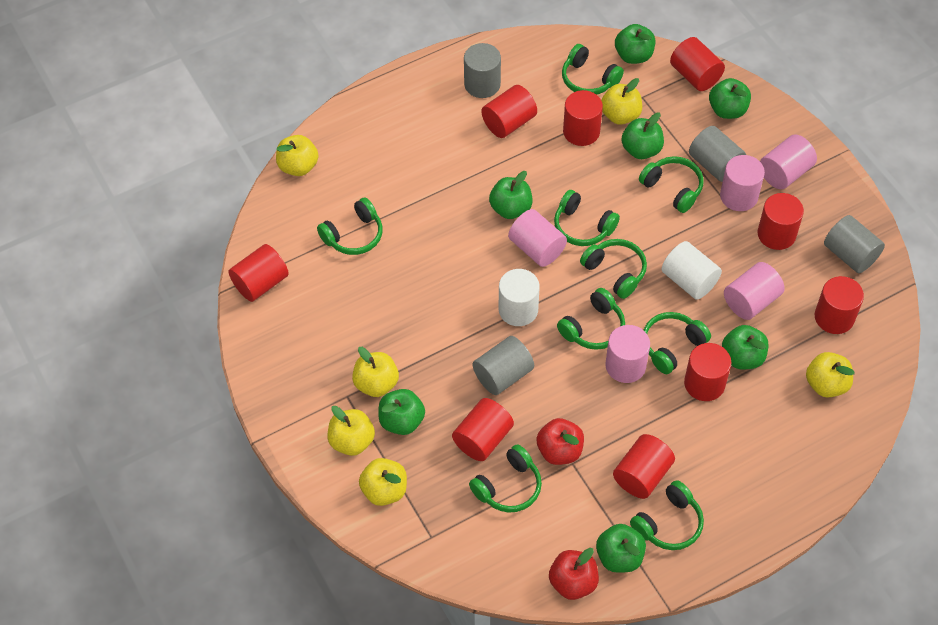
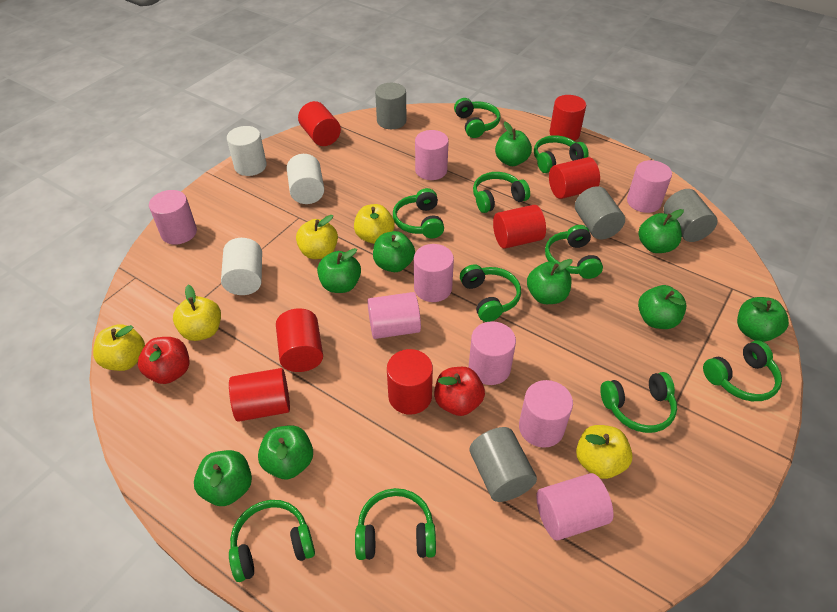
green apple: [378,389,425,435] [489,171,532,219] [596,524,646,573] [615,24,655,64] [622,112,664,159] [709,78,751,119] [722,325,768,370] = 7 -> [194,450,252,506] [258,425,313,479] [317,248,361,293] [373,231,415,272] [495,122,532,166] [527,259,572,304] [638,209,684,253] [638,285,686,329] [737,297,789,342] = 9
green headphones: [317,198,383,255] [469,444,542,513] [554,190,620,246] [557,288,625,350] [562,44,624,95] [580,239,647,299] [630,480,704,550] [639,156,704,213] [644,312,711,374] = 9 -> [229,500,315,582] [355,488,436,560] [393,188,444,238] [454,98,501,138] [460,264,521,322] [473,172,530,213] [534,135,589,173] [545,225,603,279] [600,372,677,433] [703,340,782,401] = 10
pink cylinder: [508,209,567,267] [605,325,650,383] [720,155,765,211] [724,262,785,320] [760,134,817,189] = 5 -> [149,190,197,245] [367,292,421,339] [414,244,454,302] [415,130,449,180] [469,321,516,385] [519,380,573,448] [536,473,613,541] [627,160,672,213] = 8
red cylinder: [229,244,289,302] [452,398,514,461] [481,85,537,138] [563,90,603,146] [613,434,675,499] [670,37,725,91] [684,343,731,401] [758,193,804,250] [815,276,864,334] = 9 -> [229,368,290,422] [276,308,323,372] [298,101,341,146] [387,349,433,415] [493,205,546,249] [549,95,586,141] [549,157,600,199] = 7
white cylinder: [499,269,540,326] [662,241,722,300] = 2 -> [221,238,262,295] [227,126,267,176] [287,154,324,204] = 3
yellow apple: [276,135,319,176] [327,406,375,456] [352,347,399,397] [359,458,407,506] [601,78,642,125] [806,352,854,398] = 6 -> [93,324,145,371] [173,285,221,341] [296,215,338,259] [354,204,395,244] [576,425,633,479] = 5

